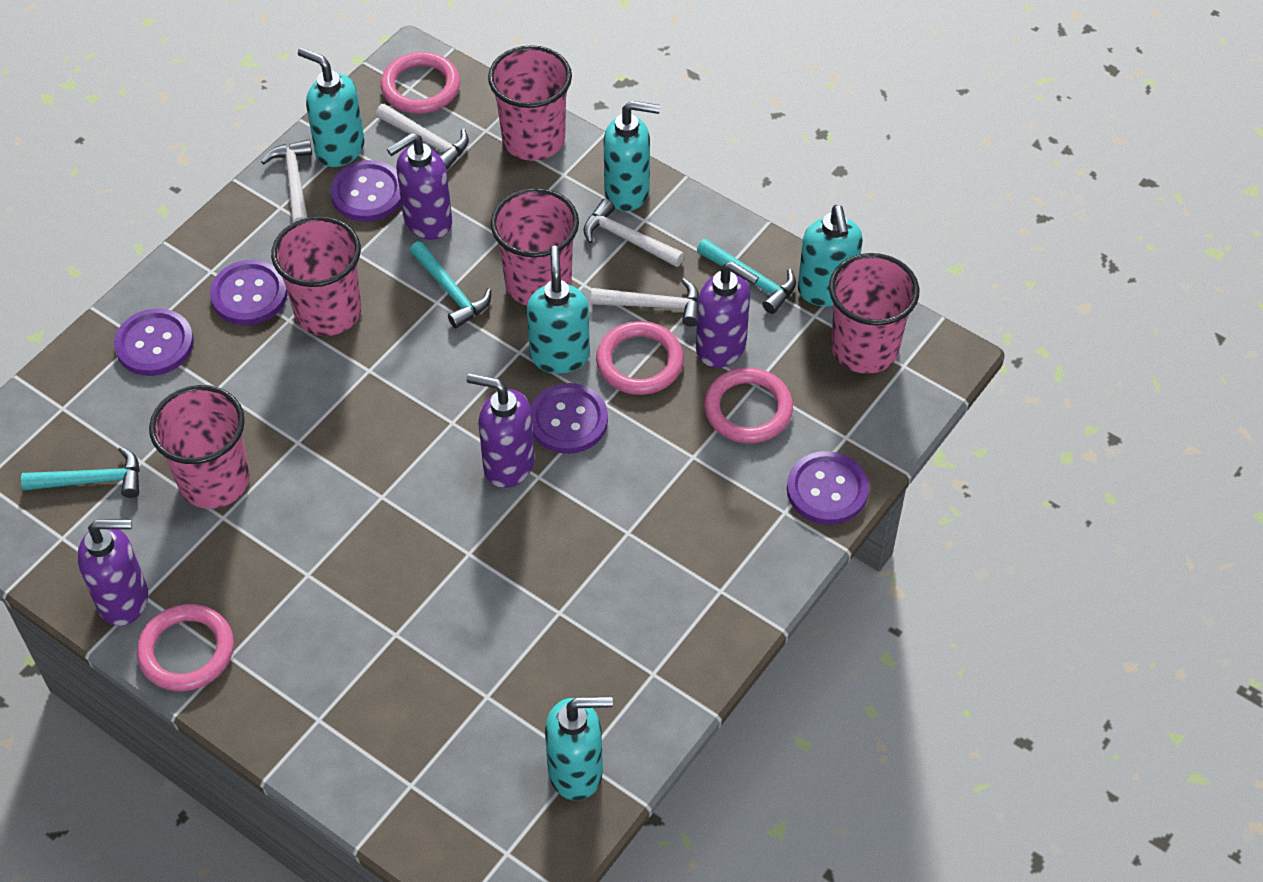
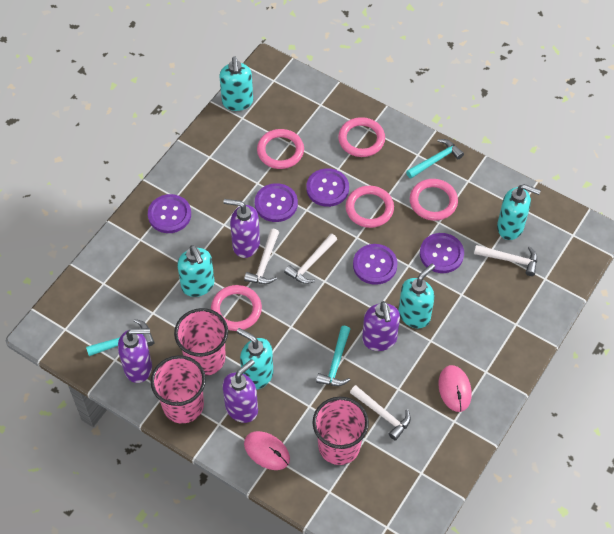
pink cup: [149,385,250,509] [271,216,361,336] [488,45,572,161] [491,188,579,305] [829,253,919,374] = 5 -> [151,355,206,424] [174,308,228,376] [313,397,369,465] = 3
pink mouse: none = 0 -> [244,431,290,470] [438,365,472,412] = 2
pink ring: [137,604,234,691] [381,52,460,114] [596,321,684,395] [704,368,793,443] = 4 -> [211,285,262,331] [257,129,304,169] [338,117,385,157] [346,186,394,228] [410,179,458,221] = 5

